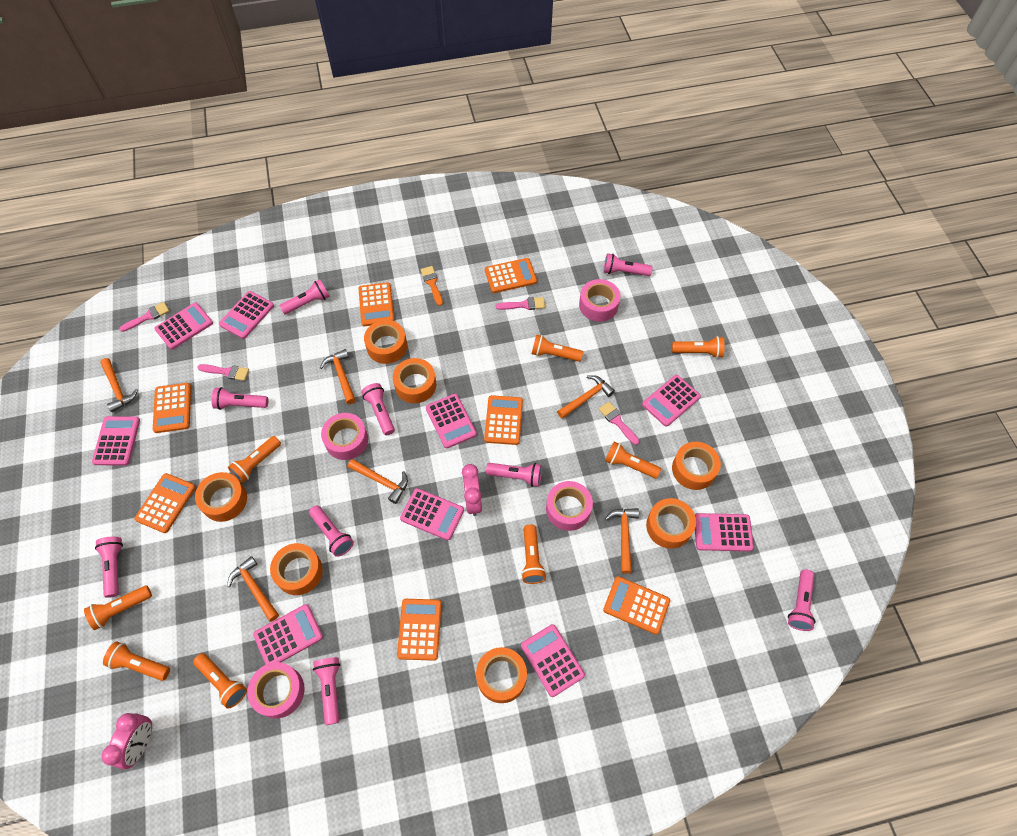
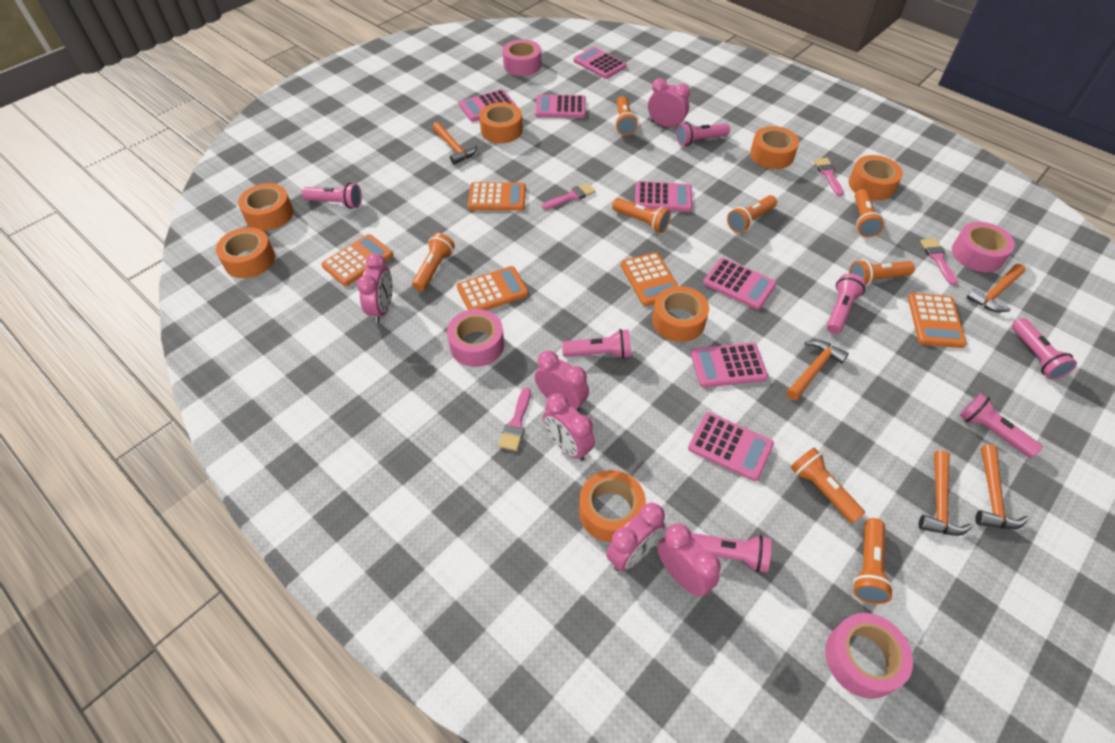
orange brush: [421,266,443,306] = 1 -> none = 0
orange calculator: [135,473,196,533] [153,383,191,433] [358,282,394,326] [397,599,442,661] [484,395,523,445] [485,258,537,293] [603,576,670,635] = 7 -> [321,234,393,286] [457,266,529,310] [468,182,526,211] [621,252,678,306] [908,293,967,348] = 5
orange hammer: [100,358,138,412] [227,556,279,622] [320,349,356,404] [348,459,408,504] [557,375,615,419] [605,508,639,574] = 6 -> [432,122,477,165] [787,340,849,400] [919,450,972,536] [966,264,1025,313] [975,444,1029,529] = 5
pink calculator: [92,416,140,465] [154,303,213,350] [219,291,274,339] [253,604,323,665] [400,488,464,540] [426,394,477,448] [521,624,585,697] [642,375,701,427] [695,513,754,552] = 9 -> [459,89,516,122] [535,95,586,118] [574,47,627,79] [635,181,692,212] [688,412,774,481] [690,343,768,388] [703,258,777,309] = 7
pink clock: [102,713,152,769] [462,464,482,516] = 2 -> [357,253,393,323] [535,350,589,412] [543,393,595,461] [606,503,665,571] [648,78,690,127] [657,523,721,597] = 6
pink flashlight: [95,537,123,598] [211,387,268,410] [279,279,330,314] [309,505,354,557] [313,657,340,725] [361,383,395,435] [486,463,542,487] [603,253,653,276] [788,569,816,631] = 9 -> [302,183,362,209] [562,329,631,359] [676,122,730,146] [691,533,771,572] [827,273,866,334] [960,393,1043,458] [1012,318,1077,380] = 7

